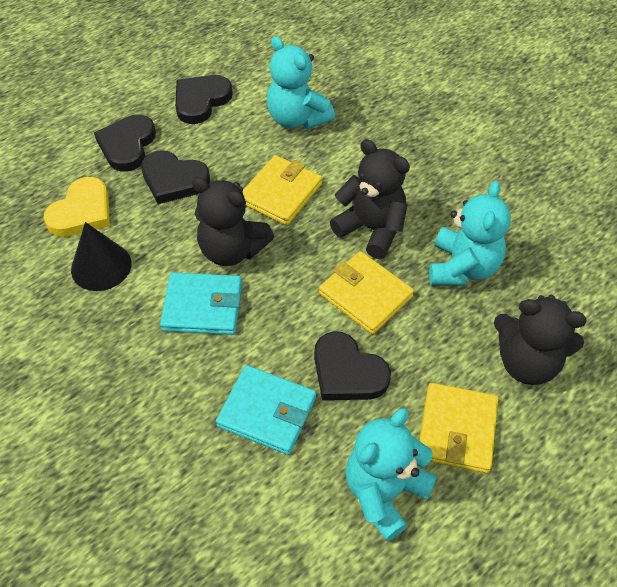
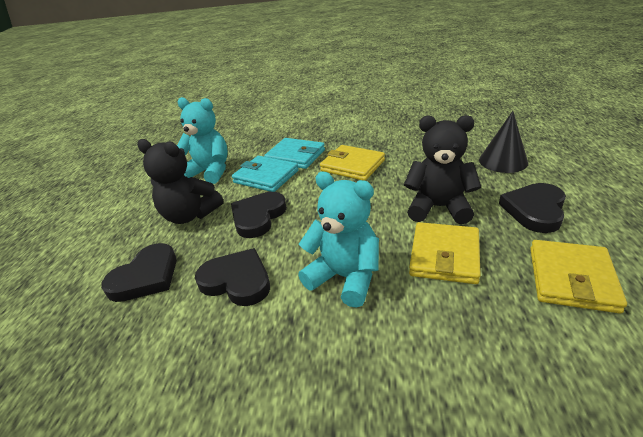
black teddy bear: [192,177,274,266] [330,139,410,259] [494,295,587,385] = 3 -> [137,139,223,224] [404,115,481,224] = 2
turquoise teddy bear: [267,36,335,129] [346,408,437,541] [429,181,511,285] = 3 -> [177,97,228,184] [298,172,379,308] = 2
yellow heart: [43,177,110,237] = 1 -> none = 0

